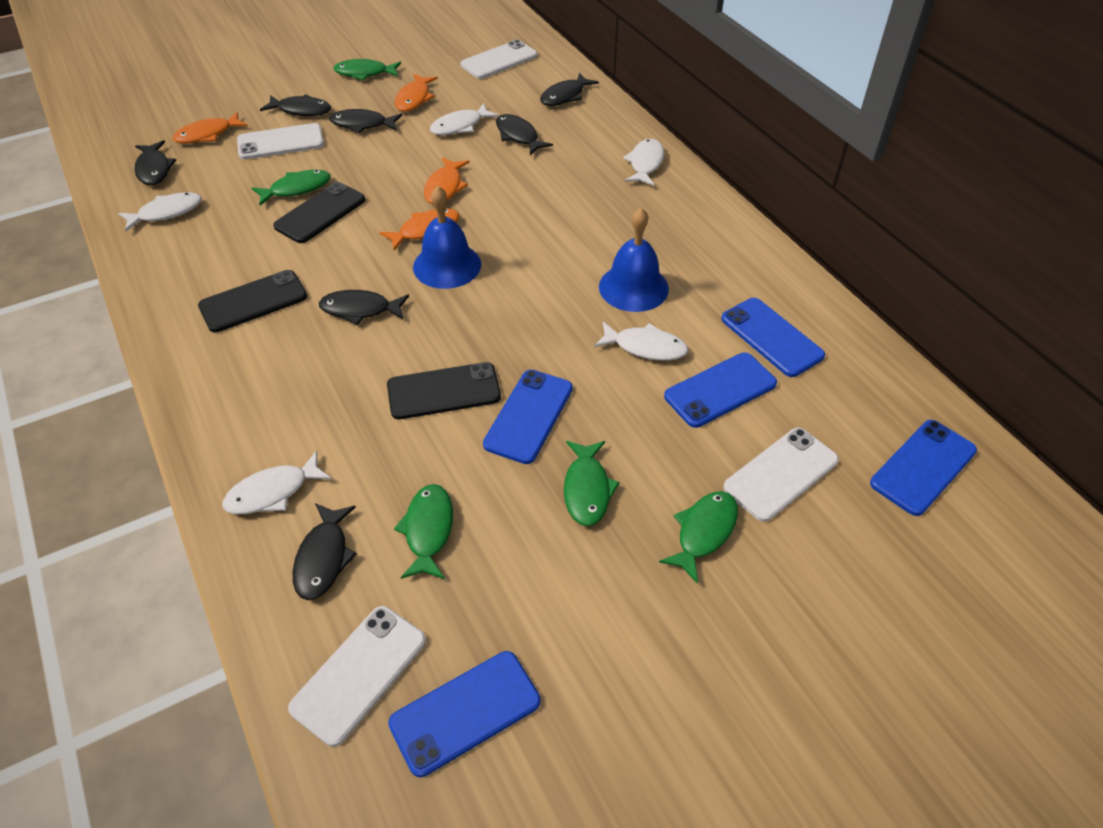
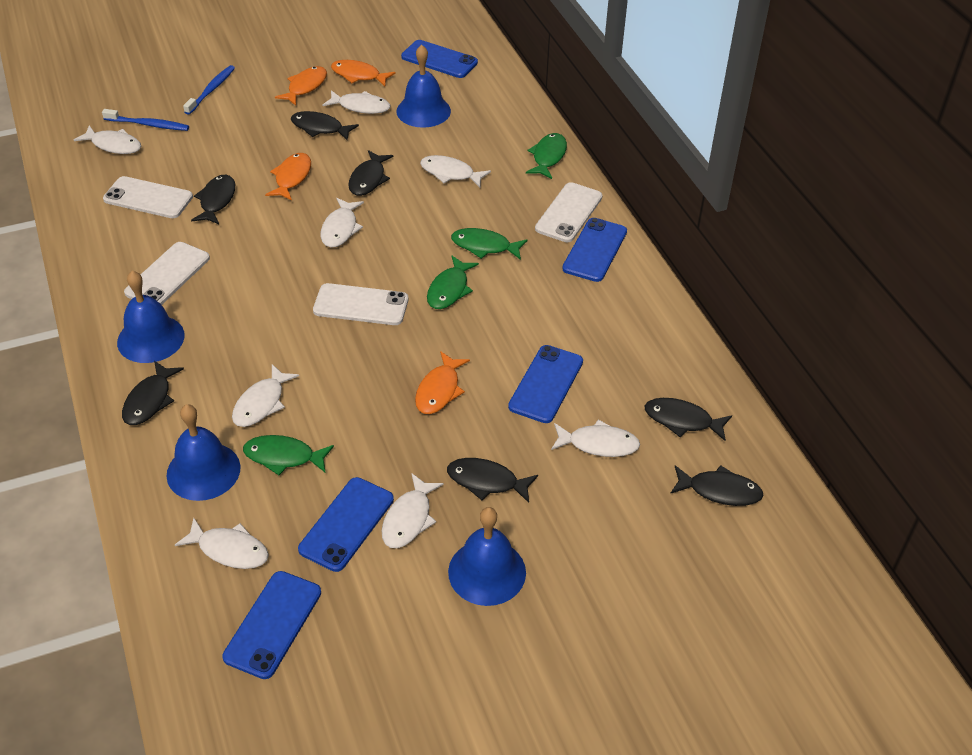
black phone: [198,270,307,332] [273,182,365,243] [387,362,501,419] = 3 -> none = 0
blue bell: [413,186,481,289] [599,208,669,312] = 2 -> [117,271,185,363] [166,404,240,501] [396,45,451,128] [448,507,526,606] = 4
blue toothbrush: none = 0 -> [102,109,189,131] [183,65,235,115] = 2
green fish: [252,170,331,206] [333,59,401,80] [394,484,453,579] [564,441,620,526] [659,491,738,584] = 5 -> [243,435,334,475] [427,256,479,309] [451,228,527,260] [526,133,567,179] = 4
white fish: [118,192,201,231] [222,450,332,514] [430,103,499,135] [594,322,688,361] [623,139,664,186] = 5 -> [74,125,141,154] [175,518,269,569] [232,364,299,427] [321,198,364,247] [323,90,390,114] [382,473,444,548] [420,155,491,187] [551,420,640,457] = 8

